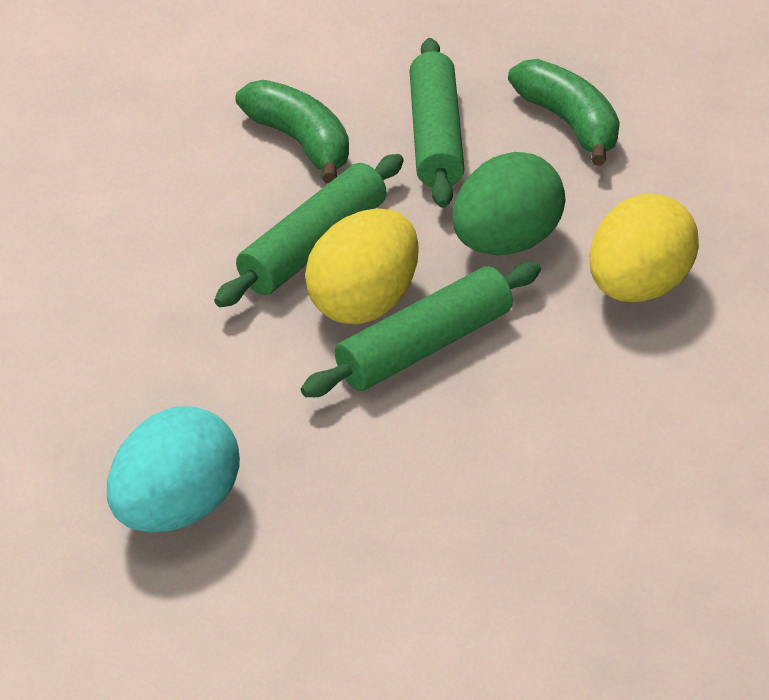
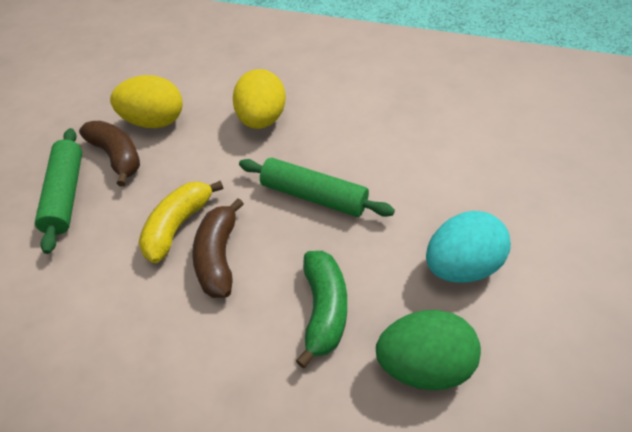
brown banana: none = 0 -> [79,121,140,186] [192,198,244,298] = 2
green banana: [235,80,349,183] [508,59,620,166] = 2 -> [296,251,347,368] = 1
green rolling pin: [214,154,404,307] [301,262,541,397] [410,38,464,208] = 3 -> [35,128,82,254] [239,158,395,217] = 2
yellow banana: none = 0 -> [138,180,223,263] = 1

